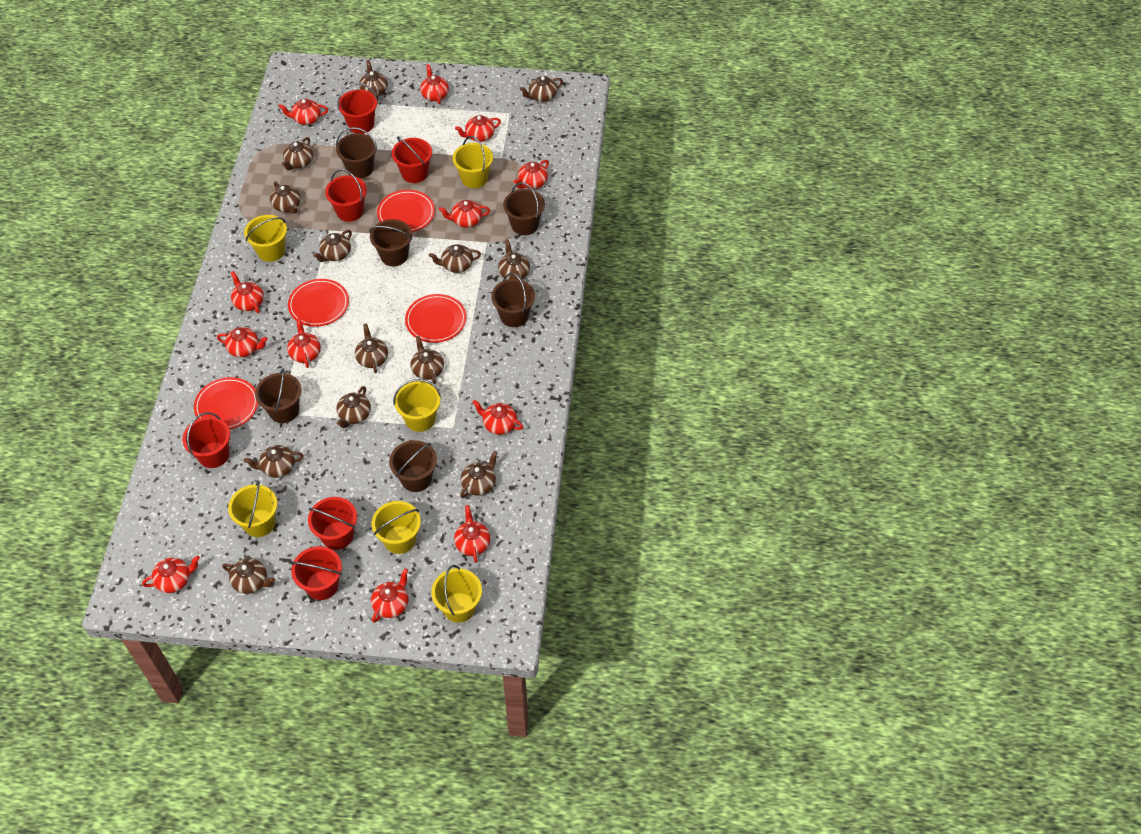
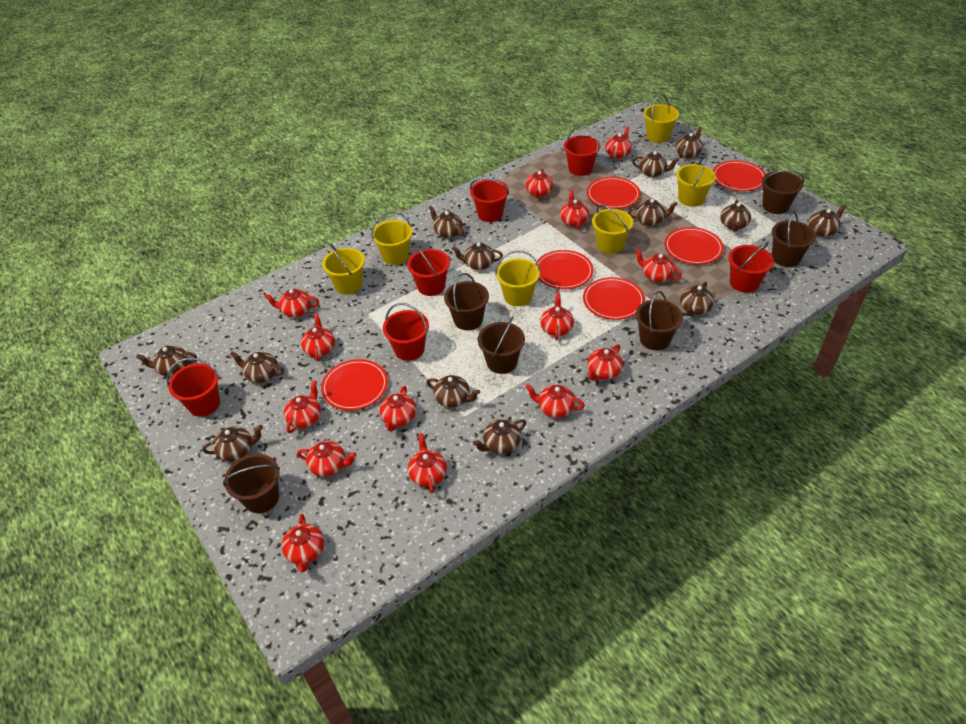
red plate: [194,377,258,430] [288,279,349,327] [377,190,435,232] [405,294,466,343] = 4 -> [321,359,388,410] [536,250,593,289] [583,277,645,320] [587,177,640,209] [664,227,724,265] [713,160,765,191] = 6
red teapot: [142,556,200,593] [217,327,268,357] [231,271,264,313] [279,99,328,125] [287,318,321,368] [371,568,408,623] [420,64,449,104] [439,200,490,228] [454,505,490,563] [455,115,501,142] [472,400,523,435] [514,160,549,189] = 12 -> [264,289,319,317] [282,514,324,572] [284,380,321,433] [297,441,356,477] [301,313,335,362] [380,386,416,432] [408,433,447,493] [525,384,585,418] [526,169,553,198] [540,293,574,341] [560,190,589,229] [587,344,623,381] [605,127,632,159] [635,249,681,282] = 14

